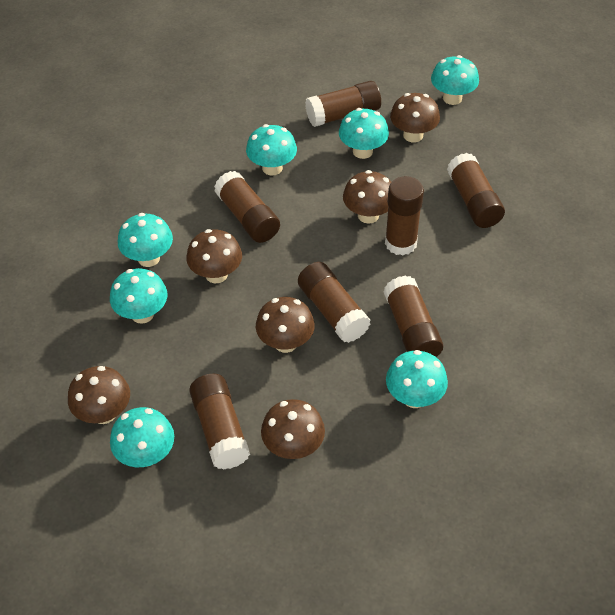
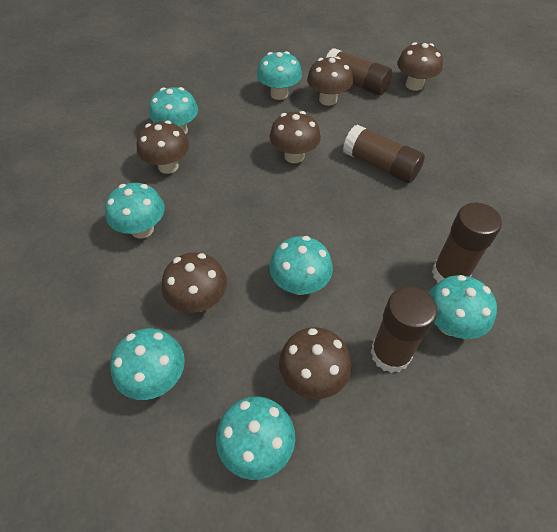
brown glue stick: [189,373,250,470] [214,171,280,243] [298,262,370,343] [305,81,381,127] [384,276,443,357] [385,176,424,256] [447,153,505,228] = 7 -> [326,48,392,96] [343,125,425,183] [370,286,438,373] [432,203,502,283] = 4

